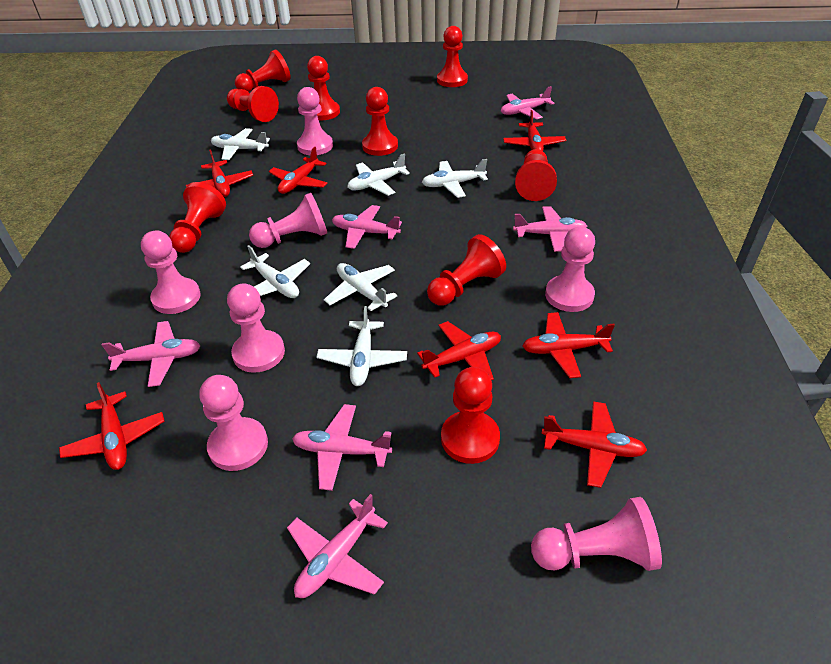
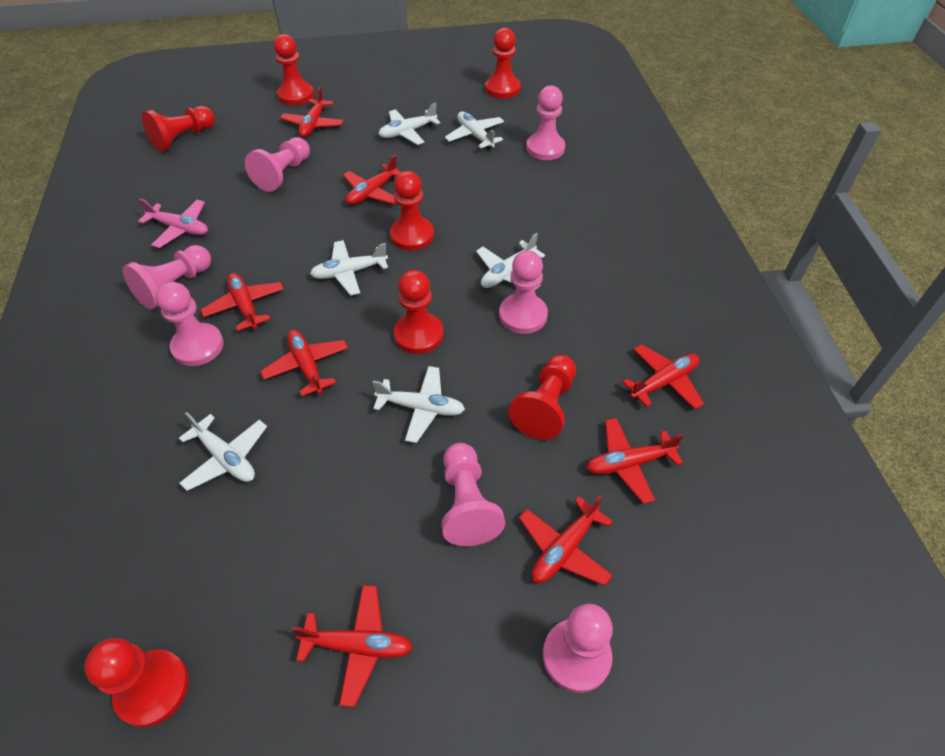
pink plane: [102,321,201,387] [287,494,388,598] [292,404,392,491] [332,205,402,249] [501,86,555,119] [513,206,587,252] = 6 -> [138,199,208,248] = 1
red pawn: [169,182,226,253] [227,86,279,122] [235,50,291,92] [307,56,340,120] [362,87,398,156] [427,234,506,306] [437,26,468,87] [441,367,500,464] [515,149,557,201] = 9 -> [84,638,189,727] [142,106,215,152] [274,34,314,105] [390,171,434,251] [394,270,443,354] [485,28,520,99] [508,355,576,440] = 7
red plane: [59,382,165,470] [186,150,253,197] [269,147,328,194] [417,321,501,380] [503,110,566,151] [522,312,615,378] [541,401,647,488] = 7 -> [201,273,284,331] [260,330,348,396] [280,87,344,137] [292,585,413,707] [343,155,401,205] [519,495,613,586] [586,418,684,504] [623,344,704,410] = 8

